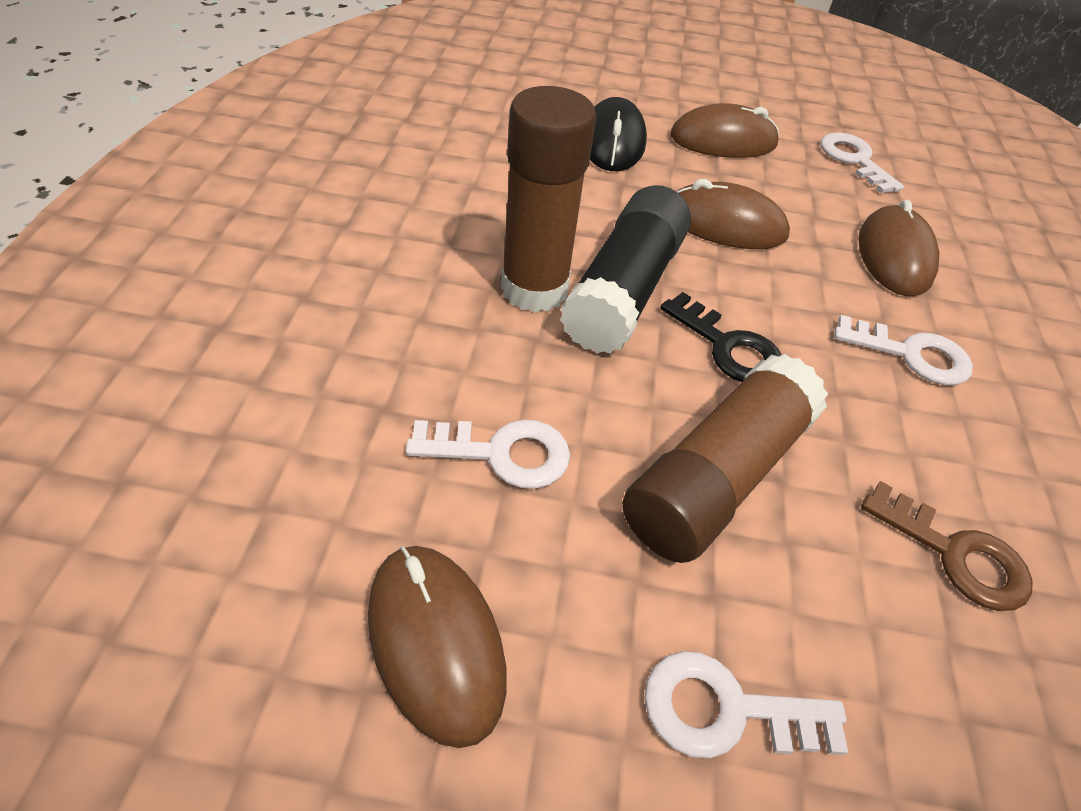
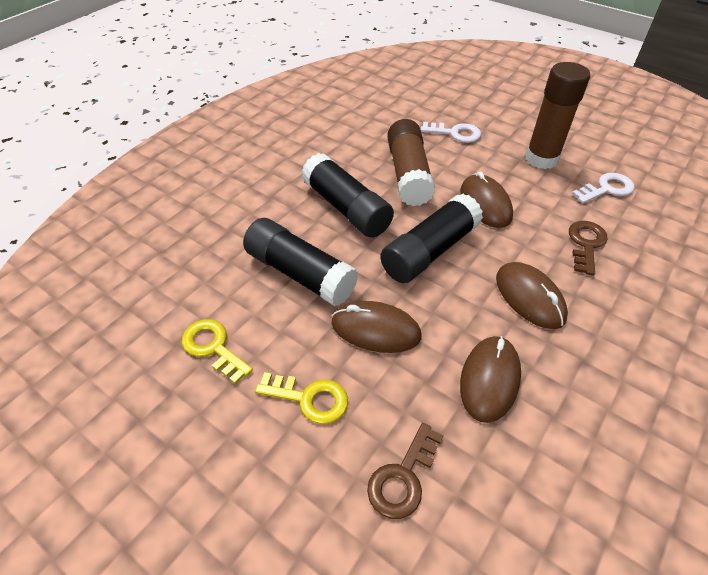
black glue stick: [560,185,691,354] = 1 -> [243,218,358,306] [301,153,394,238] [380,193,483,283] = 3
black key: [660,292,781,382] = 1 -> none = 0
black mouse: [590,97,647,171] = 1 -> none = 0
brown key: [861,481,1032,611] = 1 -> [367,423,444,519] [569,221,608,276] = 2
white key: [406,420,570,489] [644,651,849,758] [821,132,904,194] [834,315,973,385] = 4 -> [421,122,481,143] [572,173,634,203] = 2
yellow key: none = 0 -> [182,319,253,384] [255,372,348,424] = 2

